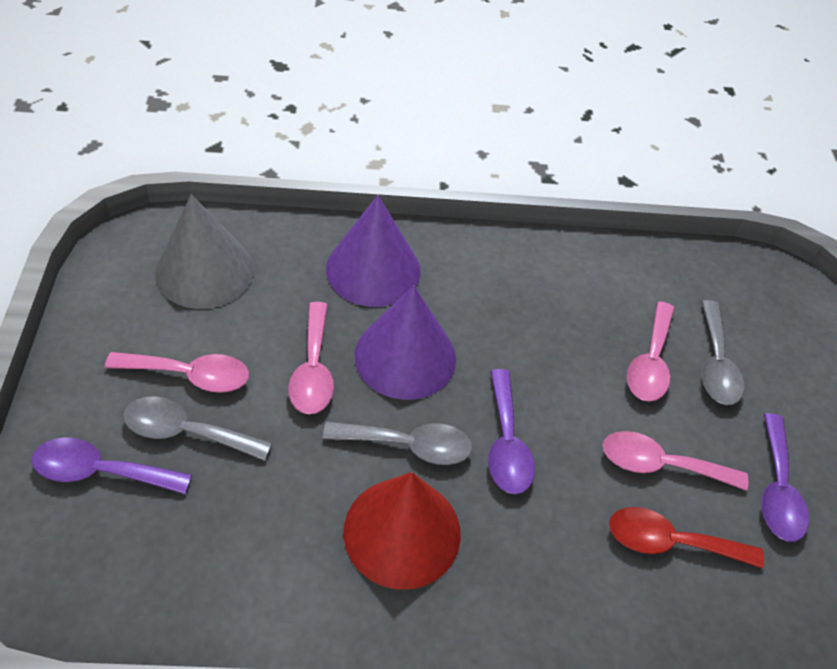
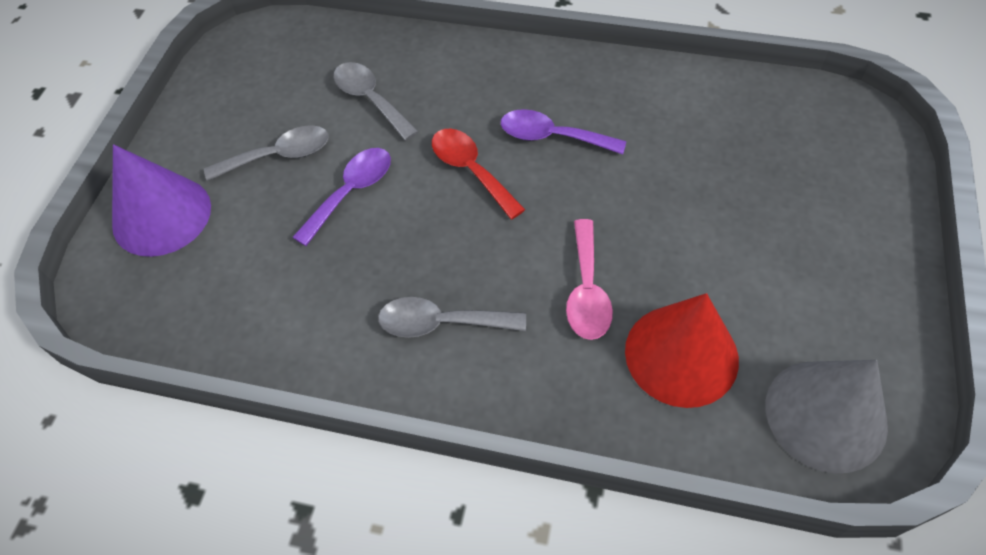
pink spoon: [105,352,249,393] [288,302,334,414] [603,431,748,491] [627,301,675,402] = 4 -> [566,219,613,340] = 1
purple cone: [326,195,421,307] [355,285,456,400] = 2 -> [112,144,211,257] = 1
purple spoon: [31,437,192,494] [488,369,535,494] [761,413,809,542] = 3 -> [292,148,391,246] [501,109,626,154] = 2

